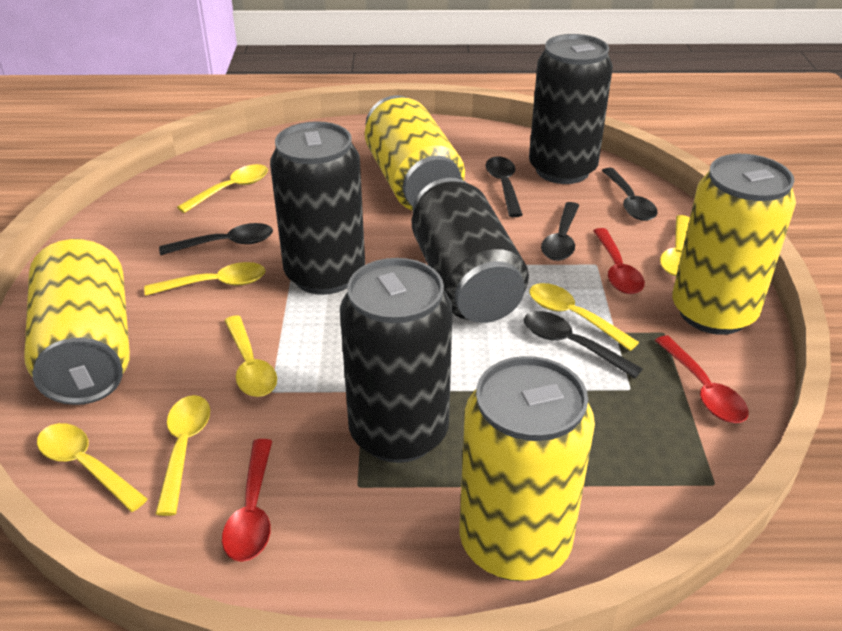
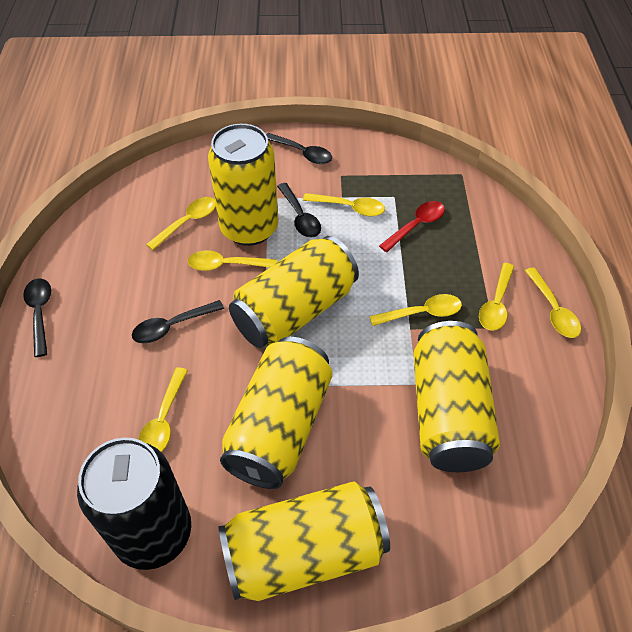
black can: [270,121,365,295] [340,258,453,463] [412,178,529,323] [529,34,613,184] = 4 -> [77,437,191,570] = 1
black spoon: [159,223,273,255] [486,156,523,217] [524,311,643,379] [541,202,579,261] [602,168,658,221] = 5 -> [23,278,51,357] [132,300,224,343] [266,133,332,164] [277,183,321,238] = 4
red spoon: [222,439,272,562] [593,228,645,294] [655,336,749,423] = 3 -> [379,201,445,252] = 1
yellow can: [24,239,130,405] [365,95,465,210] [459,356,595,581] [672,154,796,335] = 4 -> [208,124,278,246] [218,481,390,601] [220,337,332,489] [229,236,359,348] [413,321,500,472] = 5

